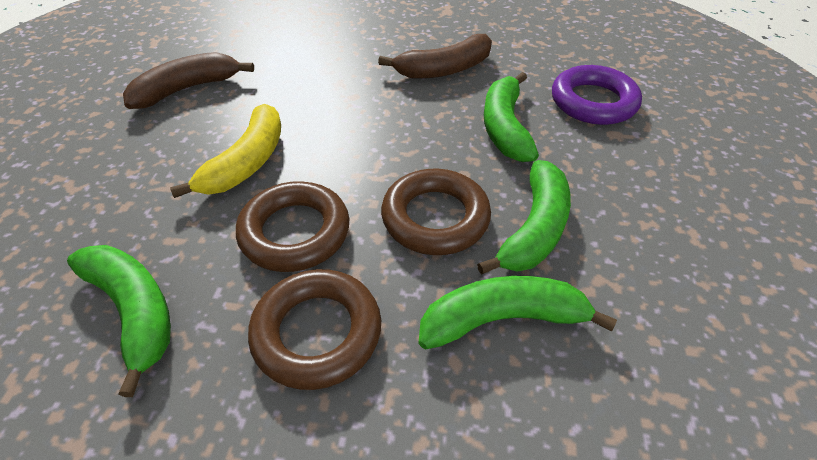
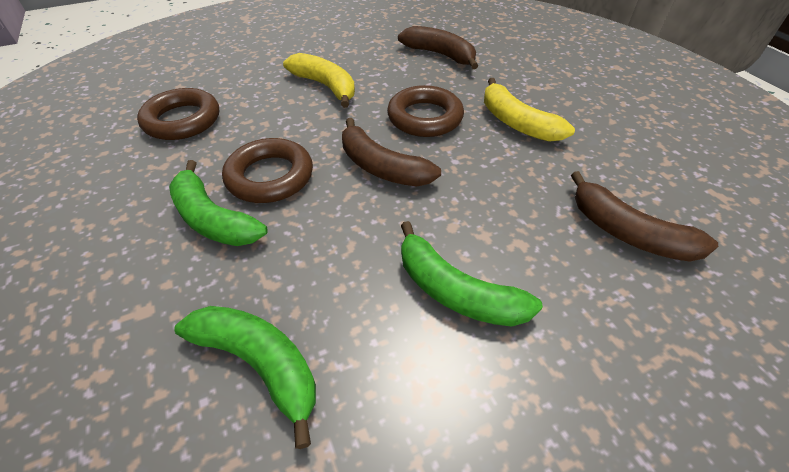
brown banana: [123,52,254,109] [378,34,492,79] = 2 -> [342,118,441,186] [398,26,478,69] [571,171,718,262] = 3
green banana: [67,245,171,397] [419,276,617,349] [477,160,571,275] [484,72,539,162] = 4 -> [169,160,268,246] [174,306,316,449] [401,221,543,327] = 3
purple ring: [552,65,642,125] = 1 -> none = 0
yellow banana: [170,104,281,198] = 1 -> [283,53,355,108] [484,78,575,142] = 2

